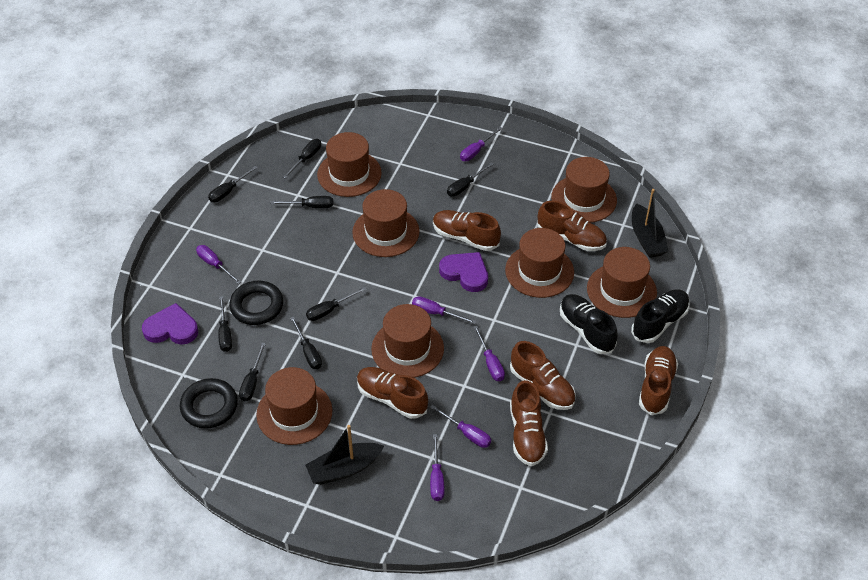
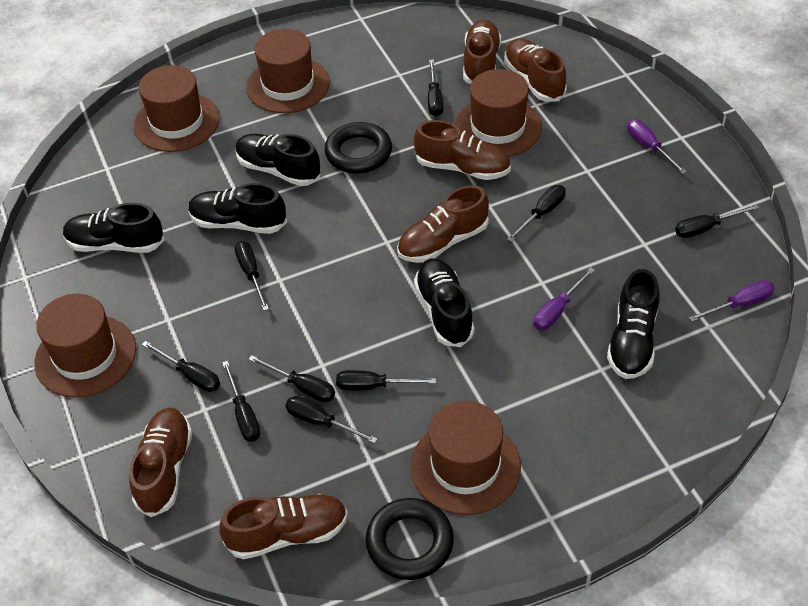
black boat: [305,425,384,485] [632,189,669,258] = 2 -> none = 0
black screwdriver: [208,166,258,202] [218,296,232,352] [239,343,266,402] [270,196,333,208] [283,139,321,179] [290,317,322,369] [306,287,366,321] [447,162,494,197] = 8 -> [142,341,220,392] [222,361,260,442] [235,241,269,311] [249,355,335,402] [285,396,378,444] [336,370,436,391] [428,59,443,117] [507,185,566,242] [675,204,759,238] = 9
black shoe: [560,294,618,354] [631,289,690,343] = 2 -> [63,203,165,253] [188,183,287,234] [235,134,321,186] [414,258,475,347] [607,269,660,379] = 5
brown hat: [256,367,332,445] [317,132,382,197] [352,189,420,257] [371,304,444,378] [505,228,574,298] [551,157,617,223] [587,247,657,318] = 7 -> [34,294,136,398] [134,65,220,152] [246,29,330,113] [410,401,521,515] [455,69,542,157] = 5
purple heart: [142,303,198,345] [439,252,488,292] = 2 -> none = 0
purple screwdriver: [196,245,241,284] [412,296,476,324] [430,404,491,448] [430,434,444,501] [460,127,502,161] [474,326,505,381] = 6 -> [533,267,595,330] [627,119,687,174] [689,280,775,322] = 3

